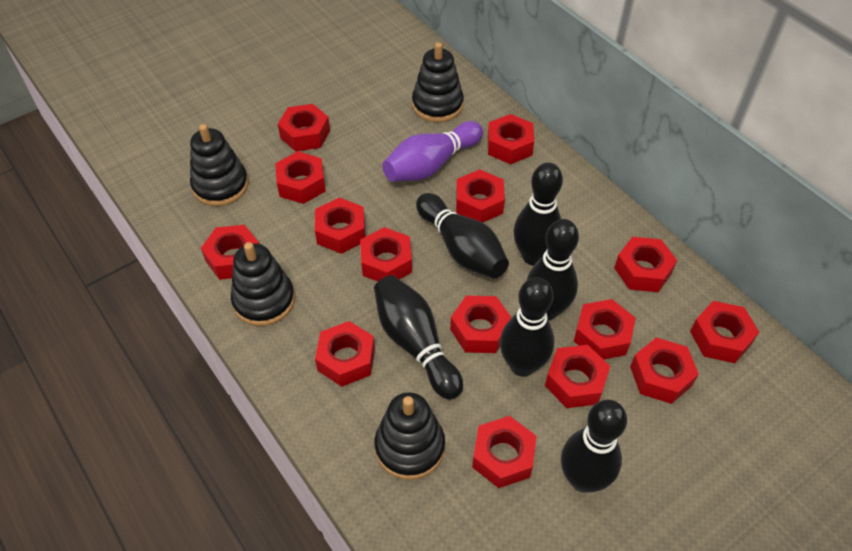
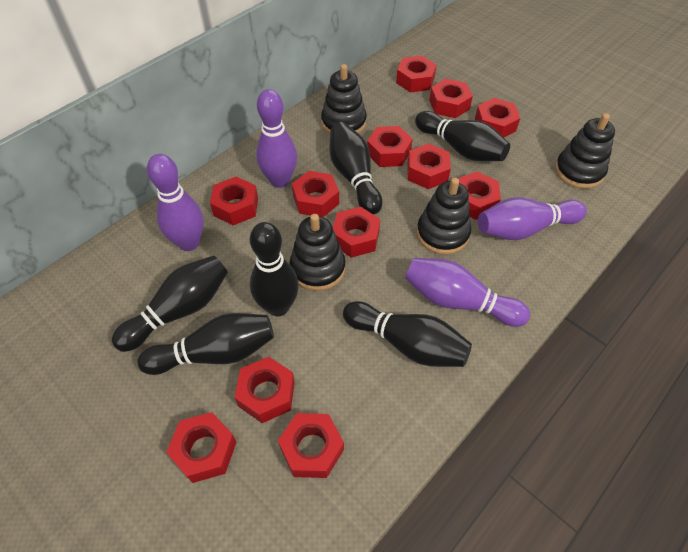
purple bowling pin: [382,121,483,181] = 1 -> [147,154,204,251] [256,89,297,188] [405,258,530,327] [478,197,587,240] = 4
red nut: [201,225,259,280] [275,151,326,204] [278,104,330,152] [315,197,365,254] [315,321,375,387] [360,227,412,282] [450,296,512,353] [456,169,505,223] [472,416,536,488] [488,114,534,164] [545,345,610,408] [574,299,636,360] [614,237,677,292] [630,337,699,404] [690,301,759,363] = 15 -> [166,412,237,483] [210,177,258,225] [235,357,295,423] [278,413,344,478] [292,171,339,217] [333,207,380,258] [367,126,413,167] [396,56,437,93] [407,143,451,189] [429,79,473,118] [458,172,501,220] [475,98,520,137] = 12

